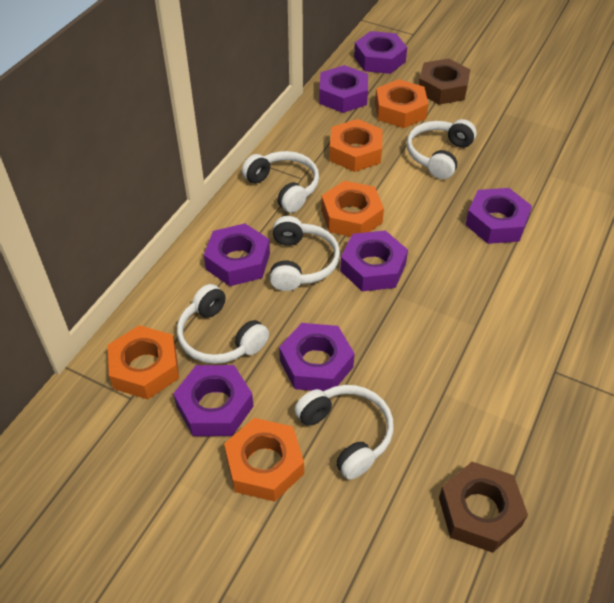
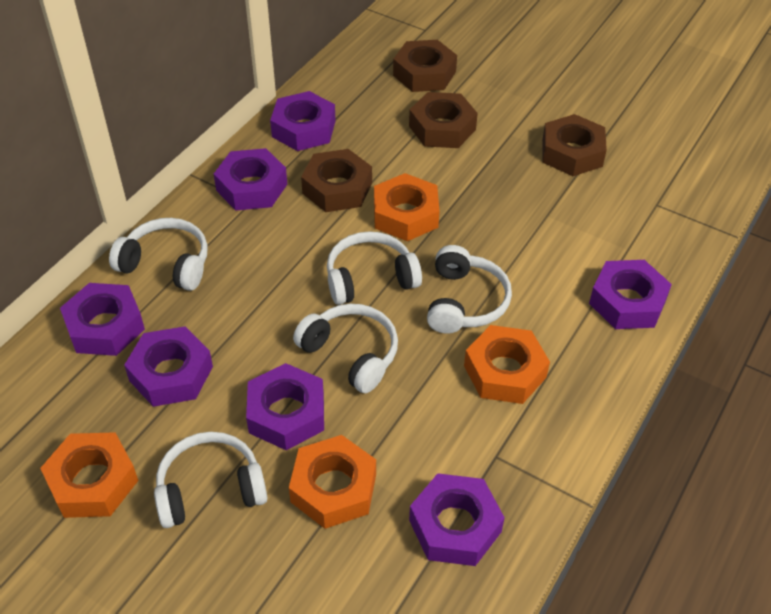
brown nut: [419,58,471,105] [439,462,528,553] = 2 -> [301,149,372,212] [393,40,457,92] [409,92,478,148] [542,114,607,176] = 4
orange nut: [108,325,179,399] [224,418,304,502] [321,181,384,237] [329,119,383,172] [375,79,428,128] = 5 -> [40,432,139,518] [289,435,376,529] [374,173,440,241] [464,325,550,404] = 4

